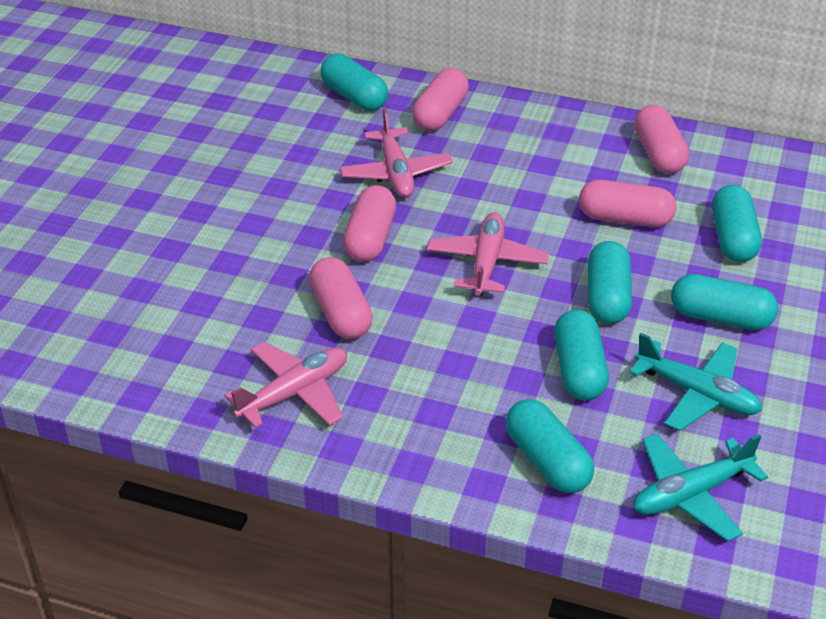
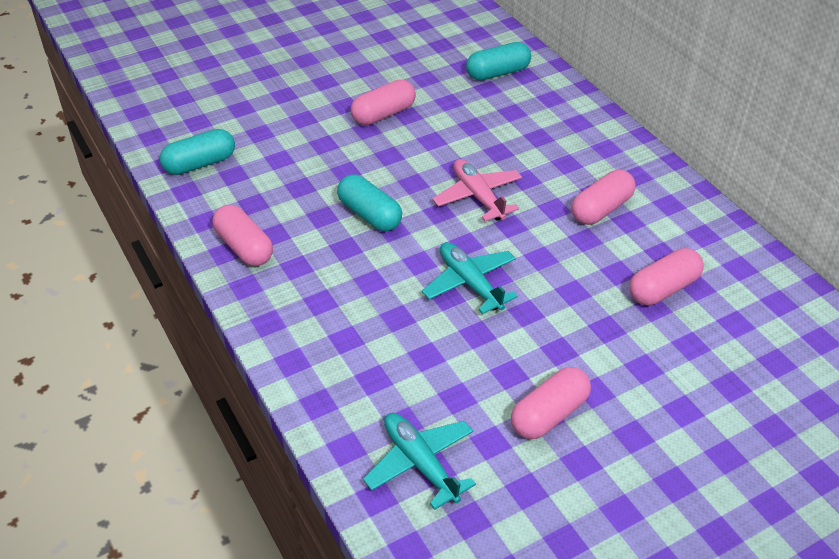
pink plane: [224,342,347,428] [340,109,453,198] [427,212,549,295] = 3 -> [433,159,522,221] = 1
turquoise capsule: [320,54,388,111] [506,399,594,493] [554,310,609,400] [588,241,632,324] [671,274,778,330] [712,185,762,262] = 6 -> [159,129,235,175] [337,175,402,231] [466,42,531,80] = 3

